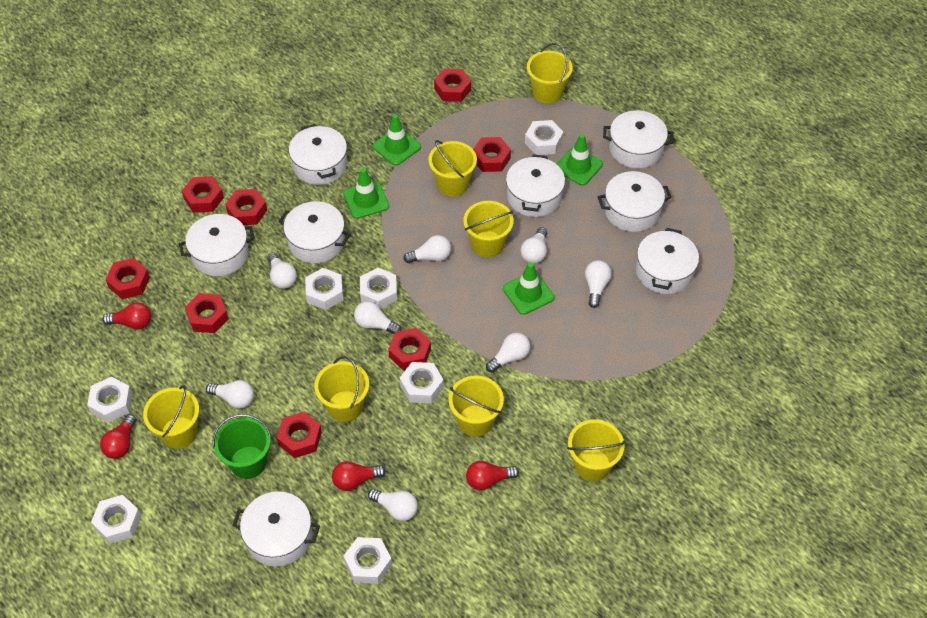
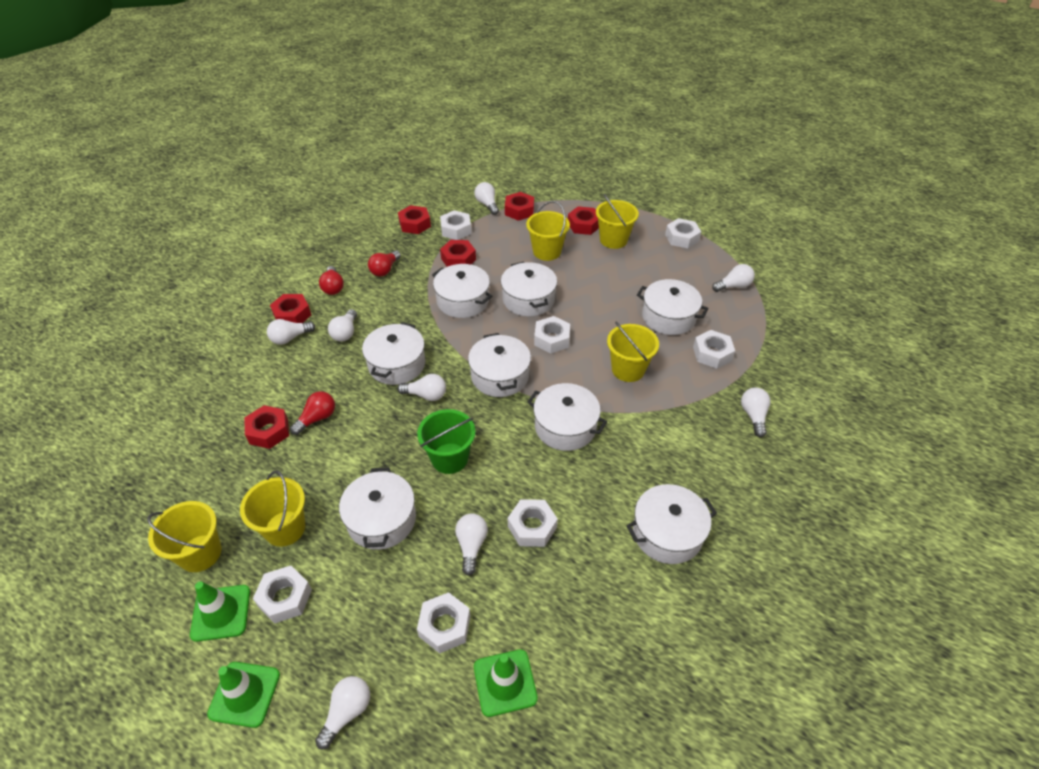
green traffic cone: [343,168,389,219] [373,114,421,166] [503,262,554,315] [557,134,603,186] = 4 -> [190,581,250,642] [207,662,280,728] [474,649,538,717] = 3
red light bulb: [100,414,136,459] [103,302,151,330] [332,461,386,491] [466,461,519,490] = 4 -> [290,391,335,435] [319,266,344,295] [368,250,401,276] = 3
red nut: [105,258,150,299] [182,176,224,213] [185,293,229,333] [225,189,267,225] [277,412,322,458] [388,328,431,371] [434,69,471,102] [473,137,511,172] = 8 -> [244,405,289,449] [270,294,311,323] [398,205,431,234] [440,240,476,267] [505,192,534,221] [568,206,599,235] = 6
yellow bucket: [143,385,199,449] [314,356,369,422] [428,140,477,197] [449,376,504,436] [463,201,514,258] [527,43,573,104] [567,419,626,481] = 7 -> [147,501,221,572] [240,470,305,547] [526,201,570,261] [596,194,639,249] [607,322,659,382] = 5

